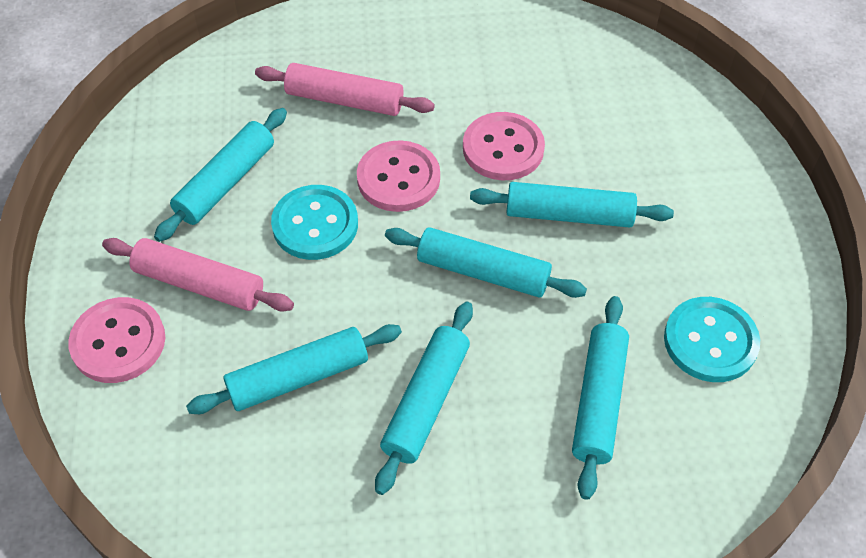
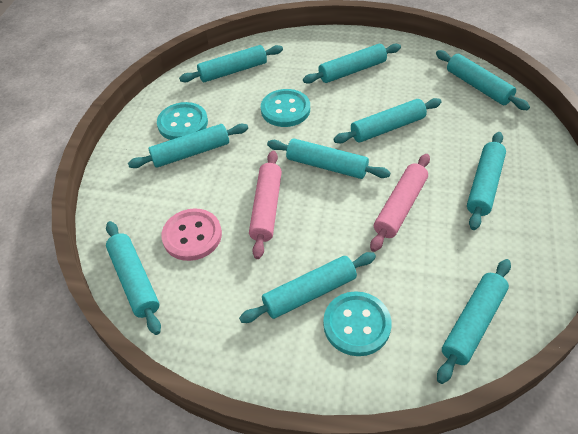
pink button: [68,297,165,383] [357,140,440,212] [463,112,545,180] = 3 -> [161,208,222,261] = 1
turquoise button: [271,185,358,260] [664,297,760,382] = 2 -> [157,102,208,140] [261,89,310,127] [323,291,392,356] = 3
turquoise rolling pin: [154,108,287,242] [186,324,402,414] [375,302,473,495] [385,227,587,298] [470,182,674,228] [572,296,629,500] = 6 -> [106,221,161,335] [128,124,248,168] [179,45,283,82] [239,252,376,323] [267,139,391,179] [303,43,401,84] [334,98,442,143] [436,50,530,110] [437,259,511,384] [467,132,506,230] = 10

